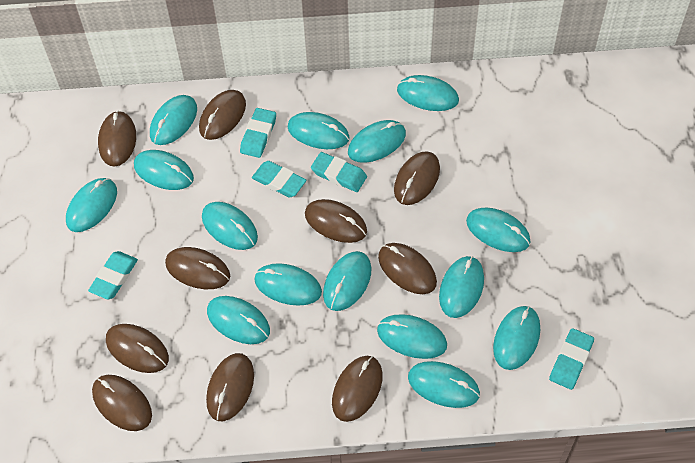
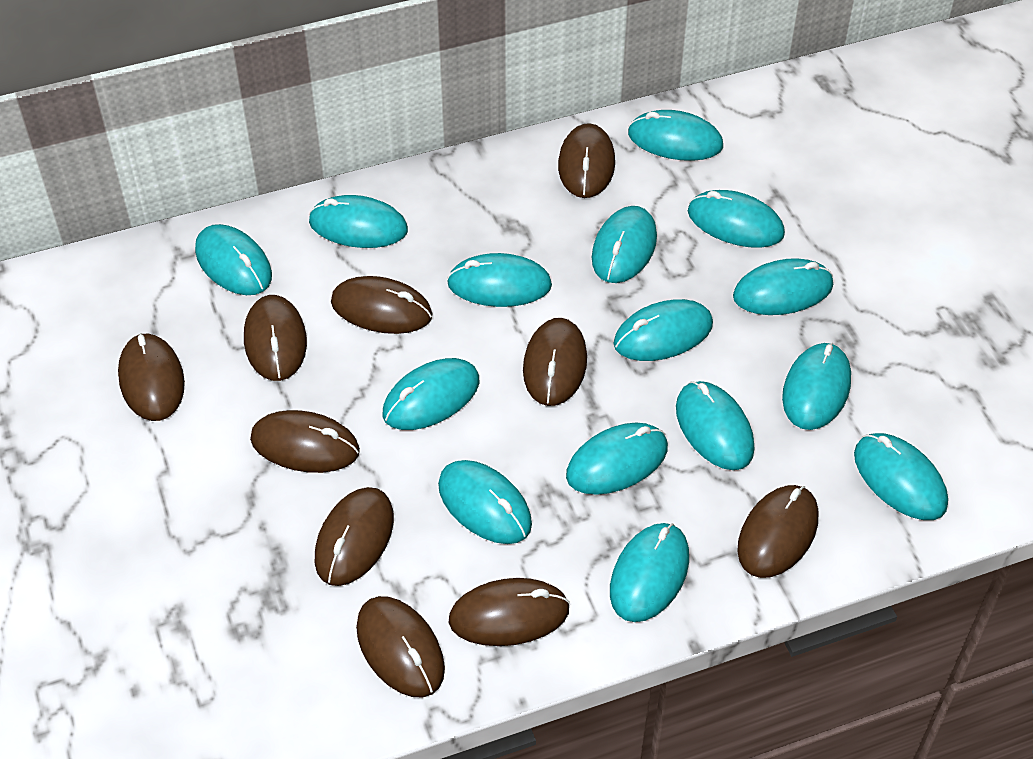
turquoise eraser: [88,251,138,299] [240,108,276,158] [252,161,307,198] [311,152,367,192] [549,328,594,390] = 5 -> none = 0

